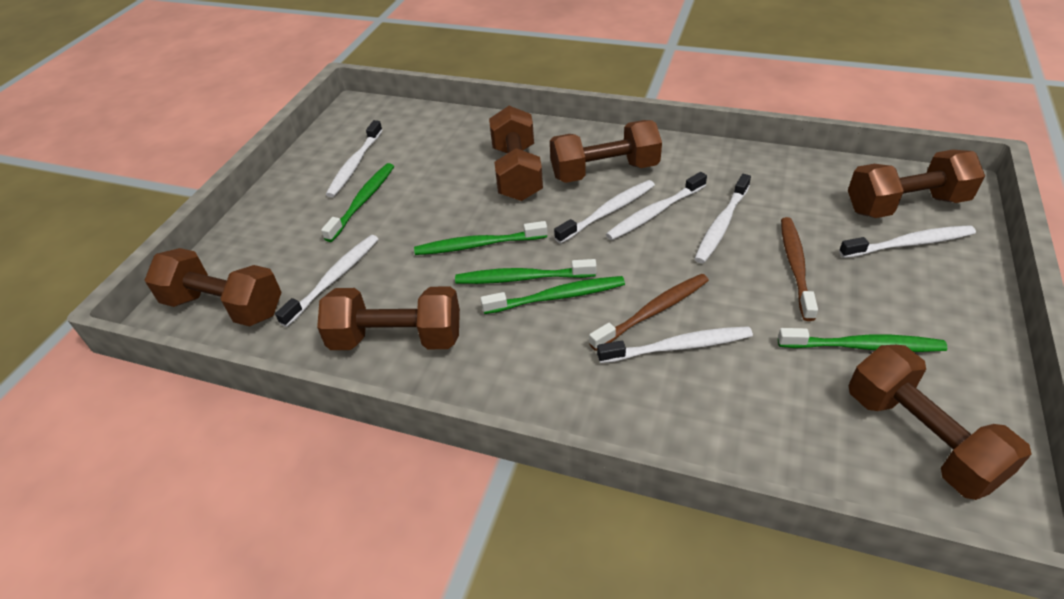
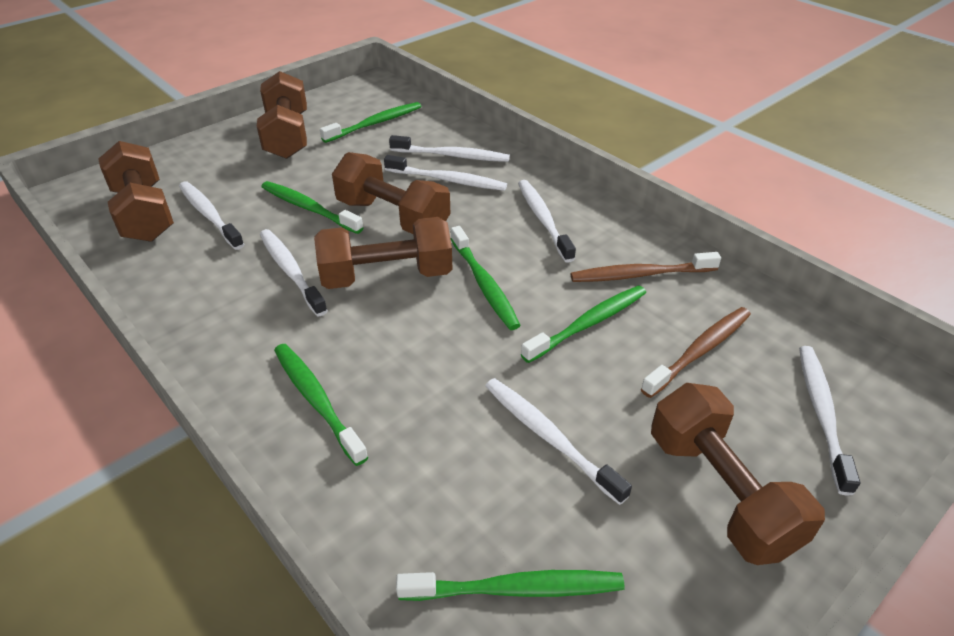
brown dumbbell: [145,248,282,327] [317,286,460,350] [489,106,543,201] [550,120,662,183] [848,150,985,218] [849,345,1032,500] = 6 -> [98,141,174,242] [257,71,307,159] [314,217,452,289] [332,152,451,234] [651,383,825,565] = 5
green toothbrush: [321,163,394,242] [414,221,548,255] [455,259,597,284] [480,276,625,314] [778,328,947,352] = 5 -> [261,181,364,234] [274,344,369,466] [320,102,421,143] [396,570,625,601] [451,226,521,330] [521,285,646,363] = 6

